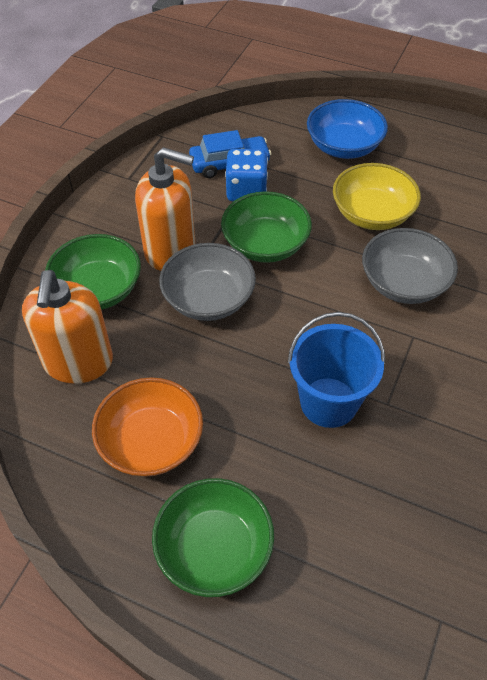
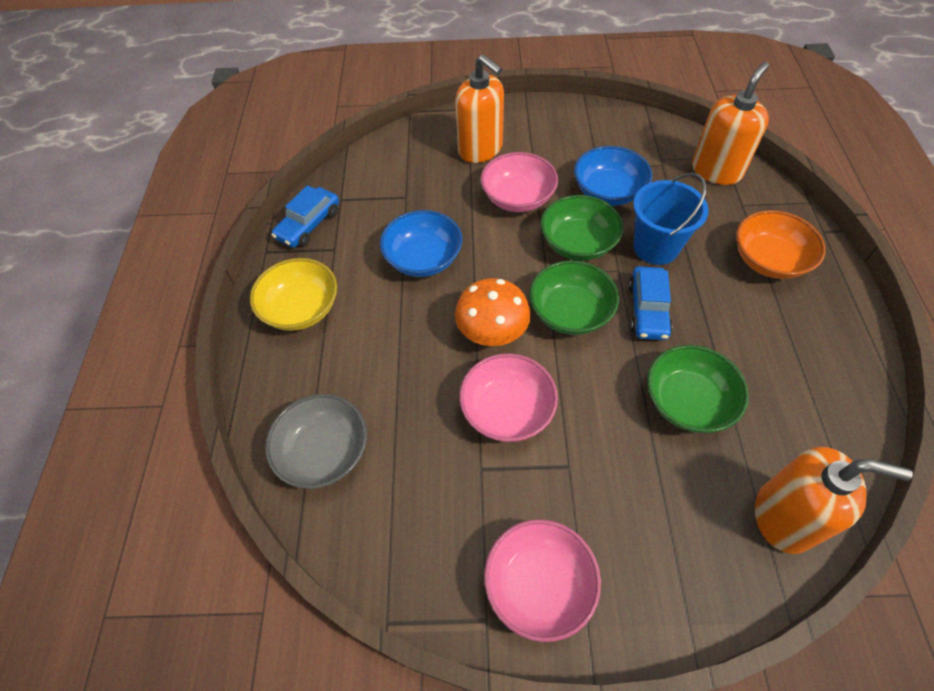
blue bowl: [307,99,388,159] = 1 -> [380,210,463,277] [574,146,652,206] = 2
blue car: [189,130,271,178] = 1 -> [271,185,339,248] [628,266,673,340] = 2
blue dice: [225,149,268,201] = 1 -> none = 0
grey bowl: [159,243,256,321] [362,228,458,304] = 2 -> [265,394,367,489] = 1
orange mushroom: none = 0 -> [455,278,531,346] = 1
orange soap dispenser: [22,270,113,384] [135,147,195,271] = 2 -> [455,54,504,163] [692,62,769,185] [755,447,913,554] = 3
pink bowl: none = 0 -> [459,353,558,442] [481,152,558,212] [484,519,601,642] = 3

